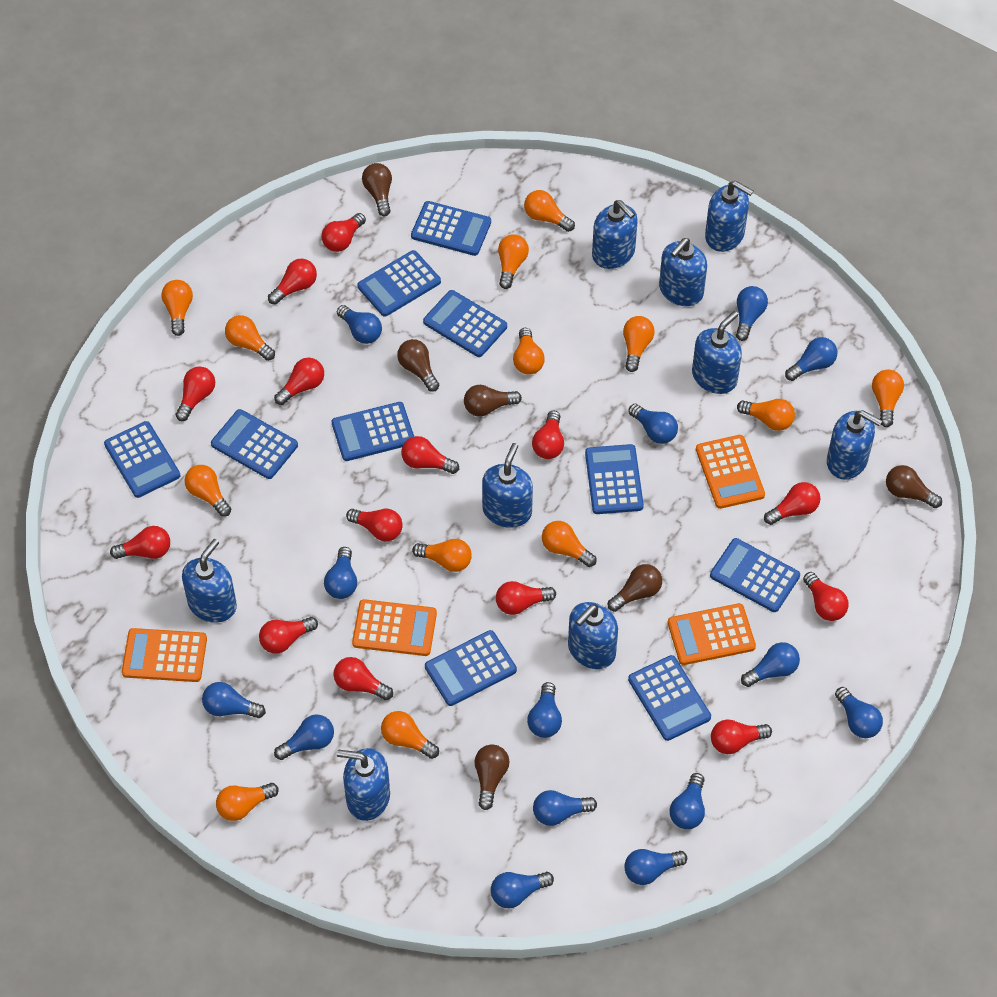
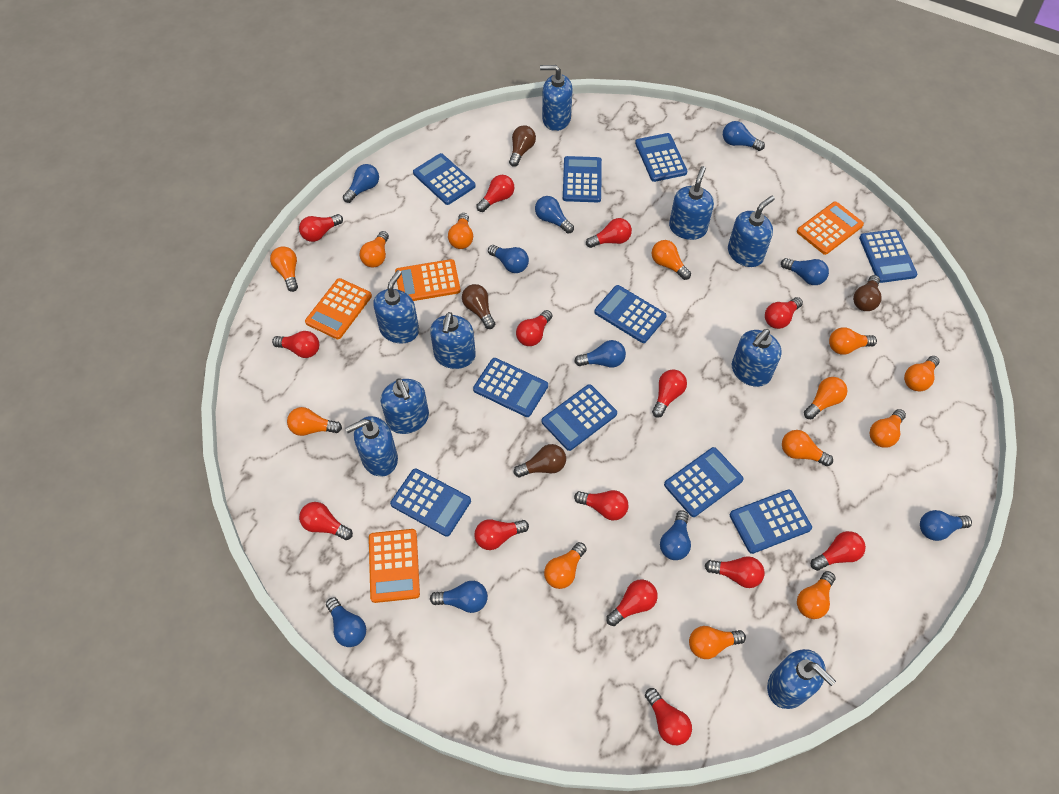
blue light bulb: [202,682,266,718] [274,714,334,760] [324,547,357,599] [337,305,382,344] [491,872,554,908] [527,682,562,738] [533,790,597,826] [624,849,687,885] [628,404,678,444] [670,773,705,829] [736,286,768,341] [741,642,800,687] [785,337,837,381] [835,687,883,738] = 14 -> [326,597,366,647] [343,164,379,203] [430,581,488,613] [488,245,529,273] [535,196,574,234] [574,340,626,368] [660,510,691,560] [723,121,765,151] [781,258,829,285] [920,510,972,541] = 10
brown light bulb: [362,163,392,216] [397,339,439,392] [464,385,522,416] [474,744,509,810] [608,564,662,612] [886,465,942,508] = 6 -> [462,284,495,329] [509,125,536,167] [514,444,566,477] [853,275,882,311] = 4

